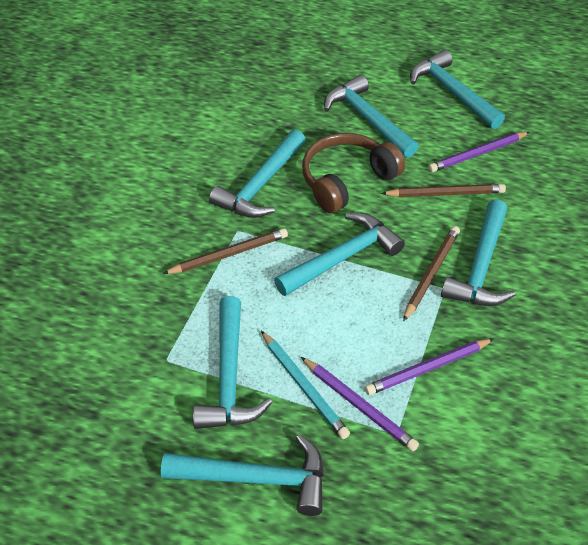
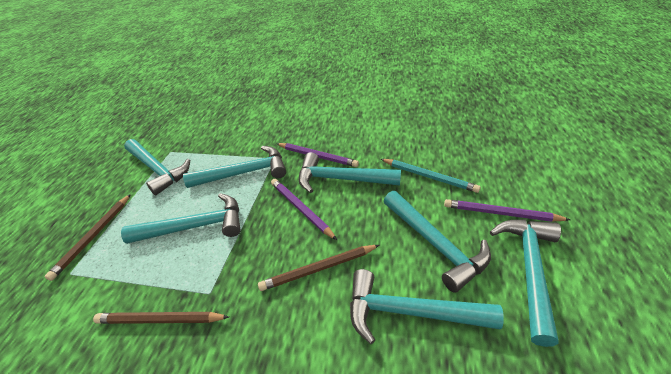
brown headphones: [302,133,405,213] = 1 -> none = 0

